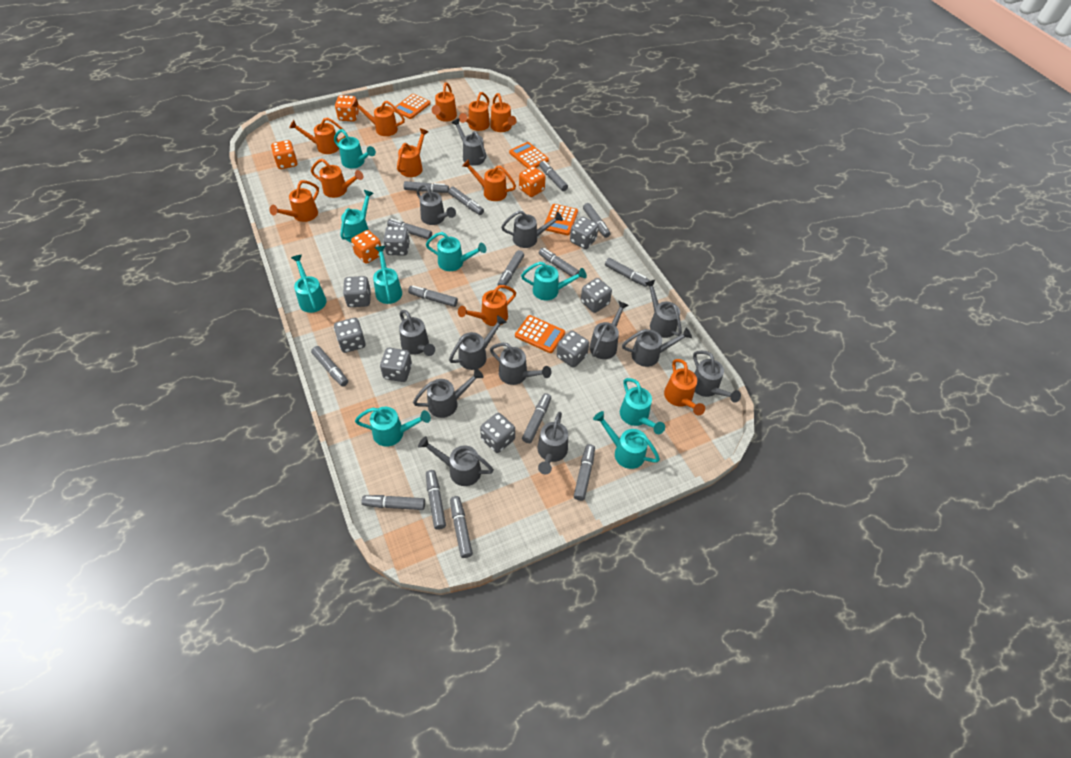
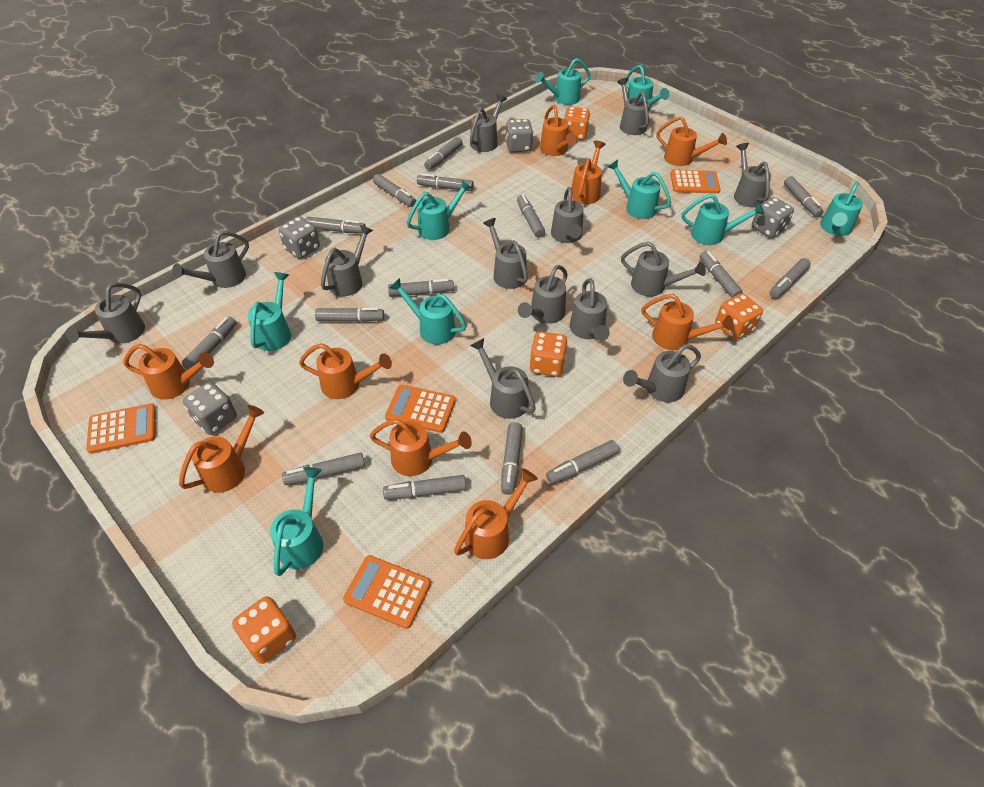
grey dice: [334,318,366,353] [343,276,371,307] [380,348,412,382] [383,226,410,256] [480,413,515,453] [557,331,589,368] [570,217,599,249] [581,278,612,313] = 8 -> [183,382,237,435] [279,216,320,259] [505,119,533,153] [752,197,794,238] = 4
orange watering can: [269,180,319,222] [289,117,345,154] [311,159,363,198] [352,99,405,136] [397,128,428,177] [432,82,457,122] [458,285,516,326] [459,92,490,131] [462,159,516,201] [490,93,517,132] [664,359,705,415] = 11 -> [124,344,214,400] [179,405,264,493] [299,343,392,399] [370,419,472,476] [454,468,538,559] [540,105,577,156] [572,141,606,204] [641,294,734,350] [656,116,727,166] = 9

